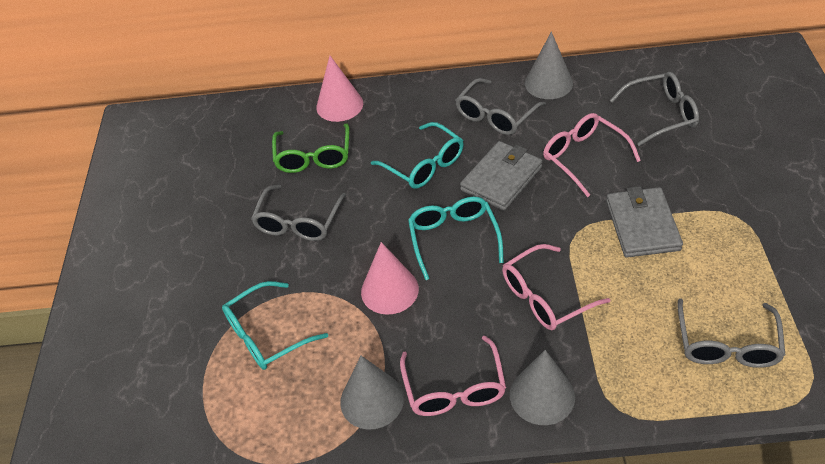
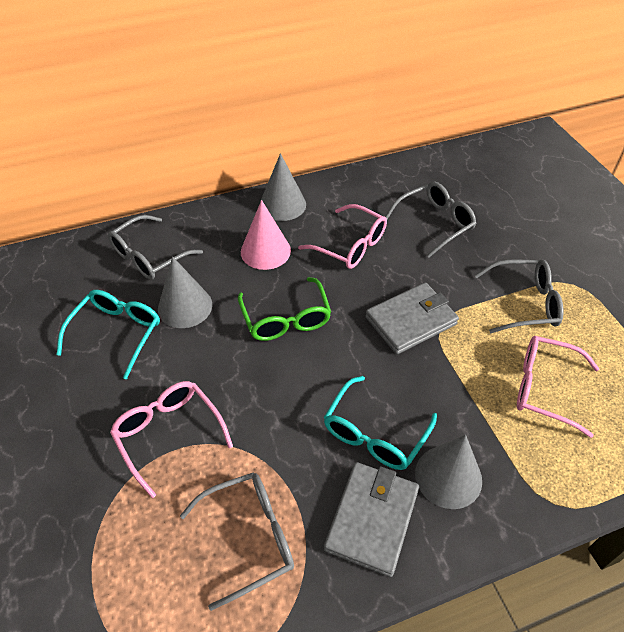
pink cone: [316,56,363,122] [361,242,419,315] = 2 -> [241,200,291,270] = 1
turquoise glasses: [222,281,328,370] [371,122,464,189] [408,197,504,280] = 3 -> [57,290,160,379] [324,376,437,470] = 2

